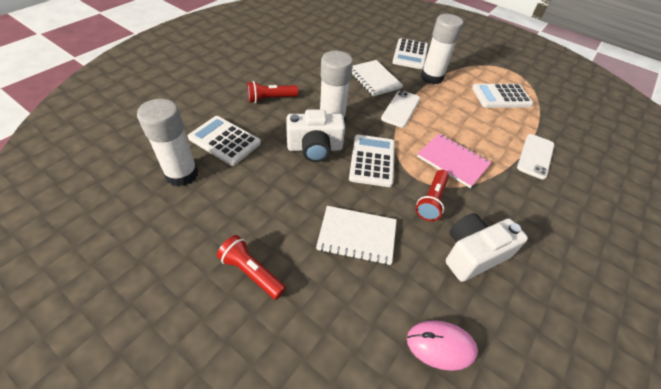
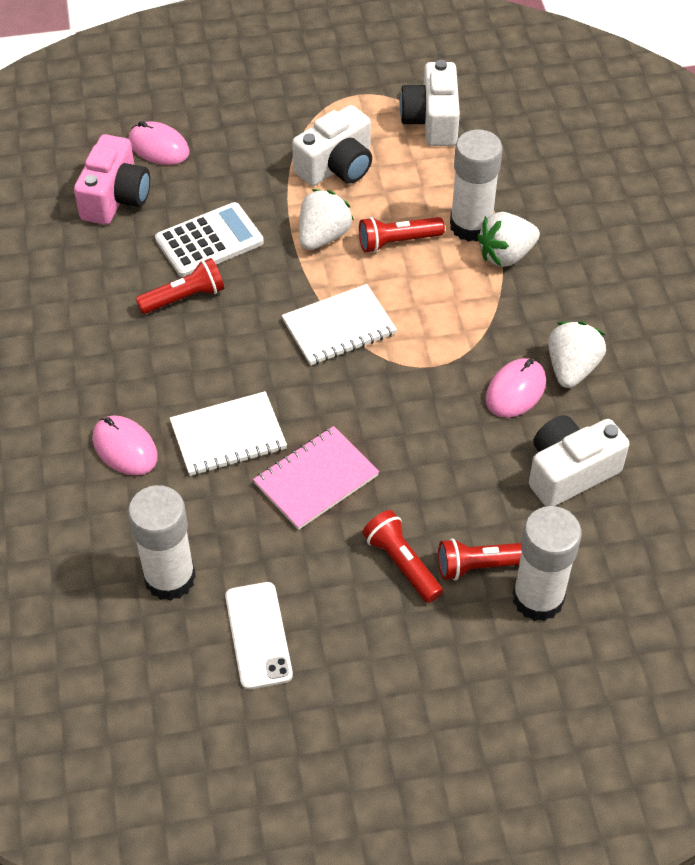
pink camera: none = 0 -> [74,134,150,225] = 1
pink mouse: [407,320,478,371] = 1 -> [93,415,158,475] [129,121,189,165] [485,358,546,418] = 3
red flashlight: [217,235,286,300] [247,81,298,103] [416,170,449,221] = 3 -> [136,258,224,314] [359,217,445,253] [362,510,443,603] [438,538,522,581] = 4
white calculator: [188,116,261,166] [349,135,395,187] [392,38,428,69] [472,84,533,108] = 4 -> [155,202,264,277] = 1
white camera: [286,110,345,162] [446,213,528,282] = 2 -> [292,105,372,186] [400,60,460,146] [529,415,630,506] = 3
white phone: [381,90,420,128] [517,134,554,180] = 2 -> [225,582,293,690] = 1
white strawberry: none = 0 -> [299,189,354,250] [477,212,540,267] [548,321,606,388] = 3

